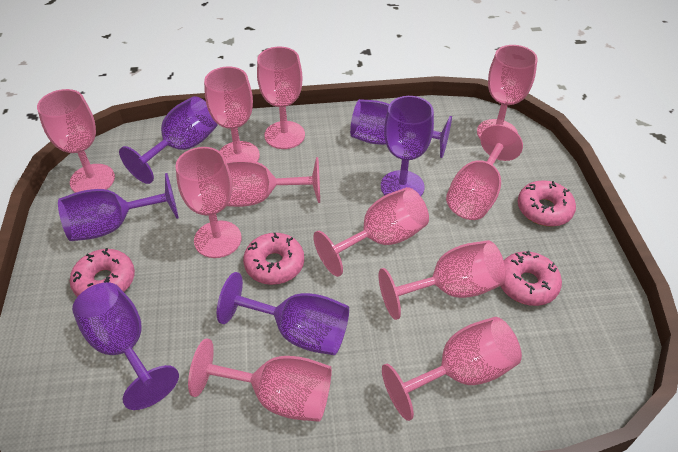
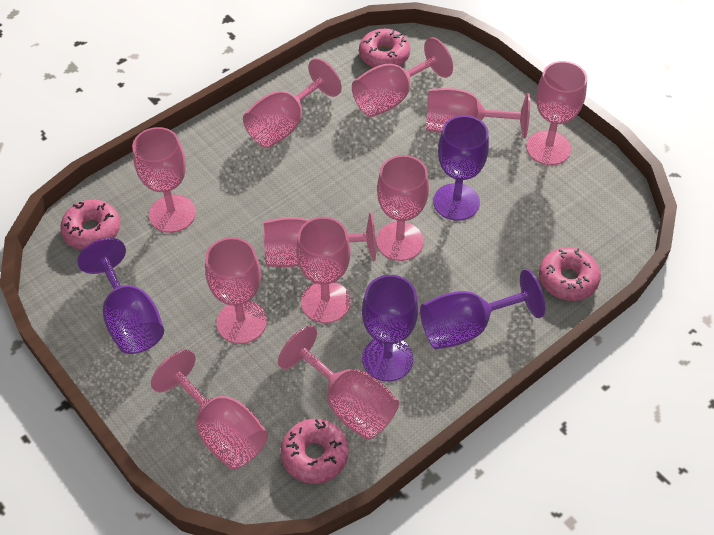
purple goblet: [58,173,179,241] [72,282,179,410] [119,96,218,184] [217,272,349,355] [350,99,452,158] [381,96,434,196] = 6 -> [77,238,164,354] [362,275,418,382] [420,269,545,350] [433,115,489,221] = 4

